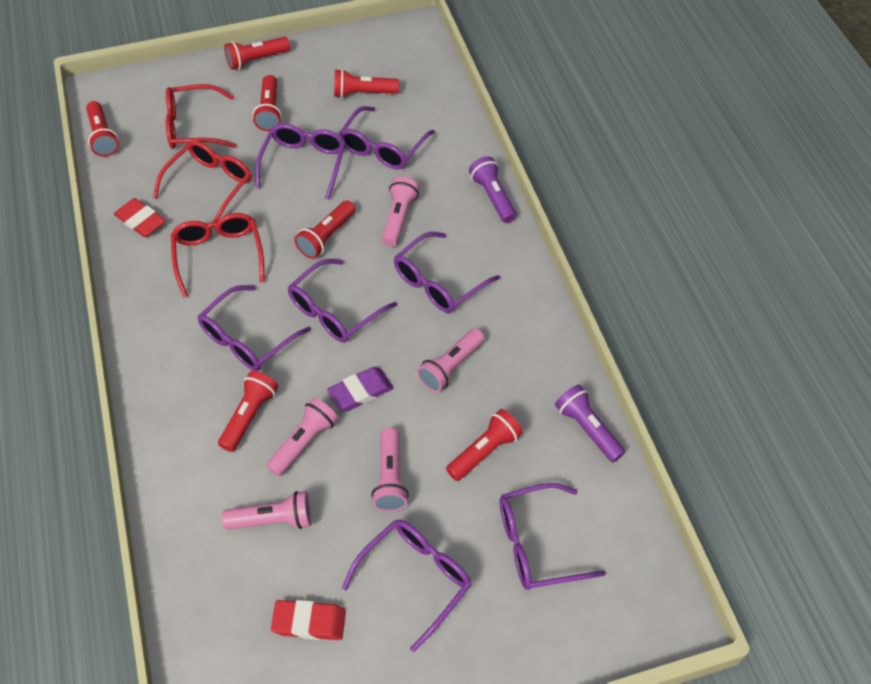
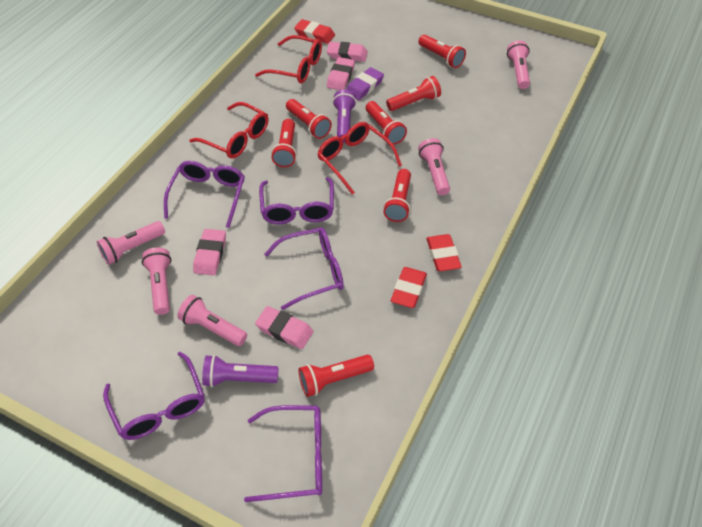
pink eraser: none = 0 -> [193,229,226,275] [255,306,313,349] [327,42,368,62] [327,57,355,90] = 4
purple glasses: [197,285,311,371] [255,124,346,200] [288,259,397,343] [339,106,435,169] [342,520,472,652] [394,232,500,313] [500,483,606,590] = 7 -> [103,352,205,440] [164,161,245,228] [244,405,322,502] [259,177,334,224] [264,228,344,310] = 5
red eraser: [114,198,166,237] [271,600,346,640] = 2 -> [294,19,335,44] [391,267,427,308] [426,234,462,271] = 3

